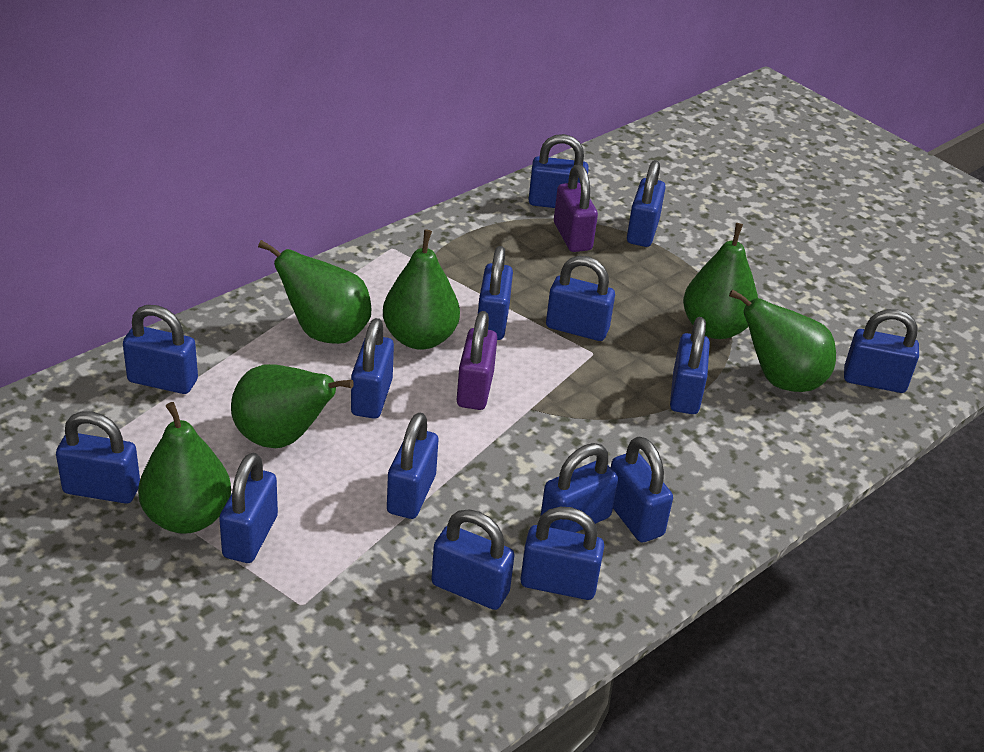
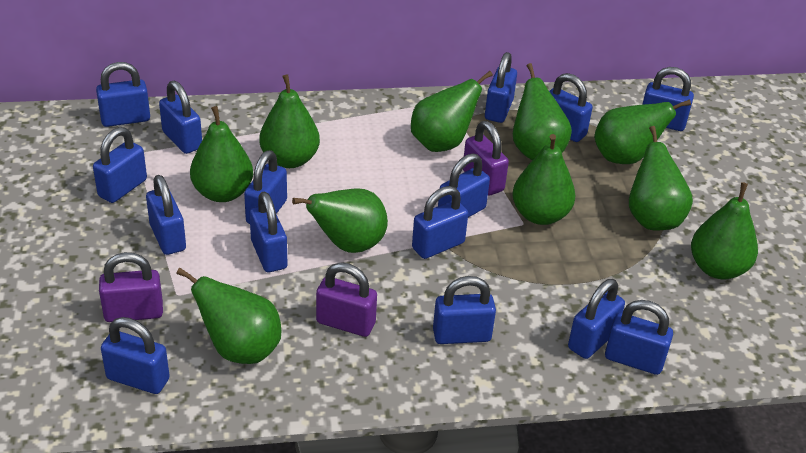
green pear: [138,402,231,534] [231,364,354,448] [258,240,371,344] [383,229,460,350] [683,223,758,339] [729,289,836,392] = 6 -> [176,268,282,364] [190,106,253,202] [259,74,320,168] [292,189,388,253] [411,71,493,152] [512,134,575,225] [513,63,572,160] [594,99,691,164] [629,126,693,230] [691,182,758,280] = 10
purple padlock: [457,311,497,410] [554,164,598,252] = 2 -> [99,252,163,322] [316,263,377,337] [463,121,509,195] = 3

